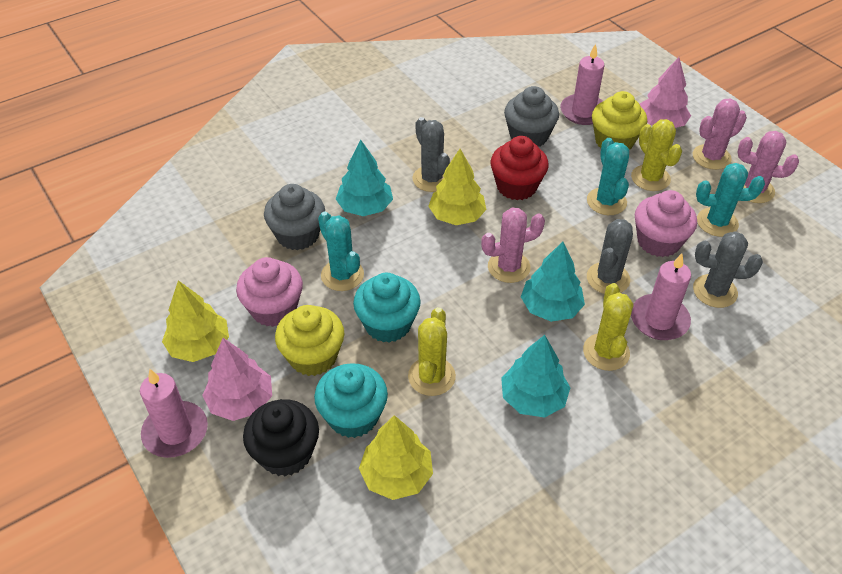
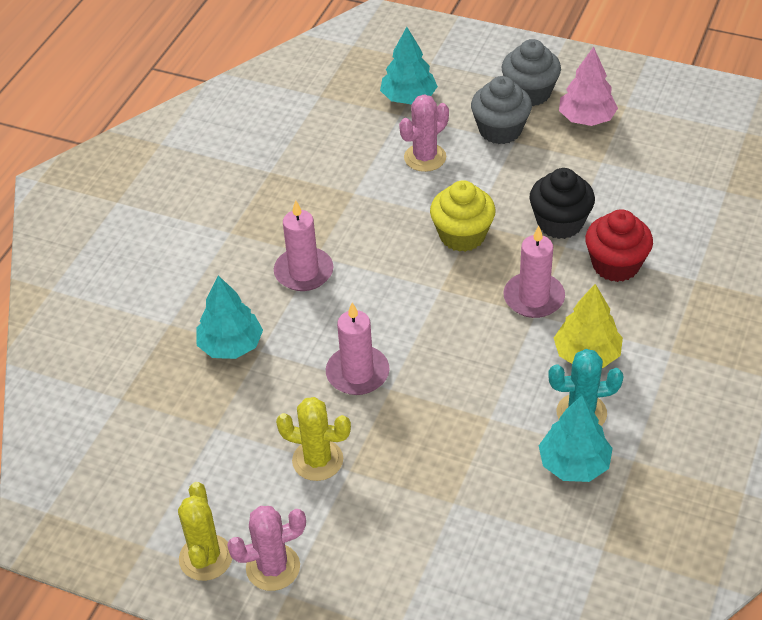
grey cactus: [412,117,450,192] [587,219,633,294] [693,231,763,308] = 3 -> none = 0
pink cactus: [481,208,545,283] [693,99,747,170] [738,131,799,203] = 3 -> [227,506,306,591] [399,94,449,172] = 2
pink cupcake: [236,257,303,327] [635,190,697,257] = 2 -> none = 0
pink tree: [202,338,272,421] [640,57,691,128] = 2 -> [559,47,618,126] = 1
turquoise cactus: [318,212,364,291] [587,138,629,215] [696,163,765,237] = 3 -> [548,349,624,426] = 1
turquoise cupcake: [314,363,388,438] [353,273,421,343] = 2 -> none = 0
yellow cactus: [408,307,456,396] [583,283,633,371] [631,119,682,191] = 3 -> [178,482,232,581] [276,397,351,481] = 2
yellow cupcake: [275,305,344,376] [592,91,647,150] = 2 -> [430,180,496,252] = 1
yellow tree: [162,280,229,362] [359,415,433,500] [428,149,486,225] = 3 -> [554,284,623,368] = 1

